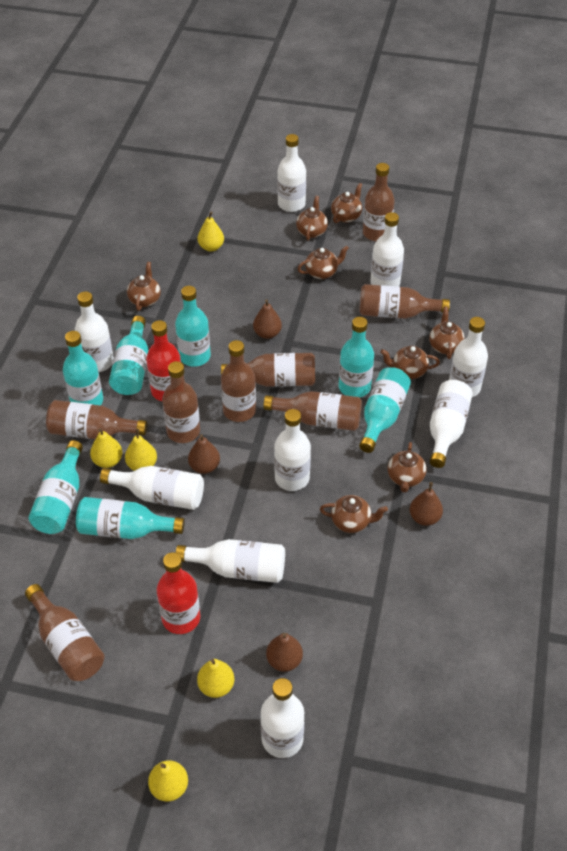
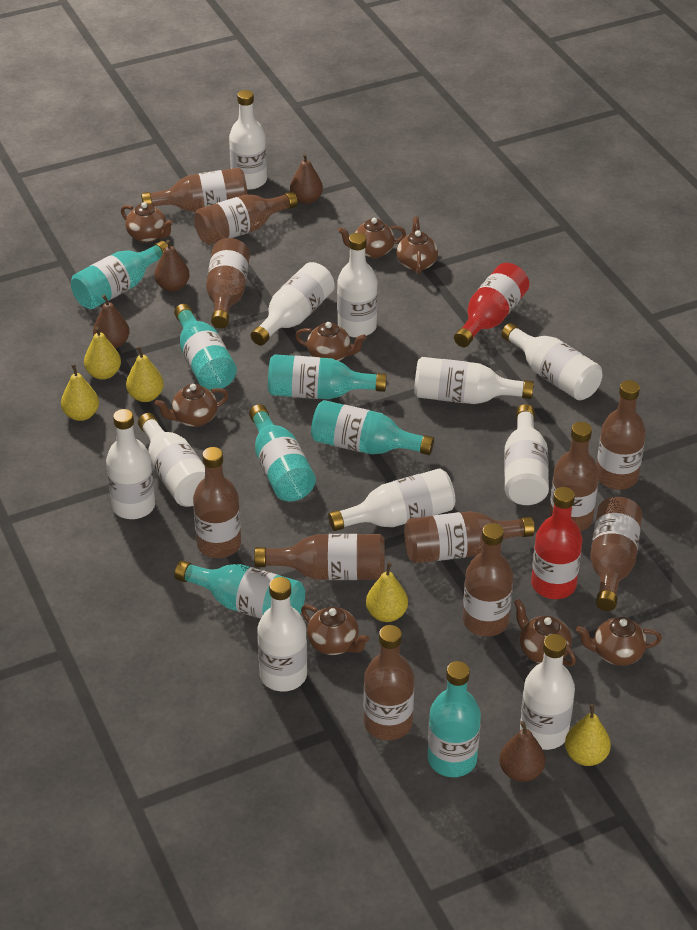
brown bottle: [25,584,105,681] [46,400,147,439] [162,361,200,443] [221,340,256,422] [221,353,315,387] [263,391,362,431] [359,284,450,319] [363,163,395,241] = 8 -> [141,168,248,212] [193,447,241,558] [194,191,298,245] [206,238,250,328] [254,534,385,580] [364,625,414,740] [404,511,535,563] [463,523,513,637] [549,422,599,531] [590,497,642,611] [597,380,646,490] = 11
white bottle: [75,291,114,372] [100,466,204,510] [176,539,285,583] [260,678,305,758] [274,409,311,491] [277,134,306,212] [370,212,404,286] [430,380,473,468] [449,317,488,397] = 9 -> [106,409,155,519] [138,413,205,507] [229,90,267,190] [251,262,335,346] [257,577,307,692] [328,468,455,531] [337,233,378,338] [414,357,534,404] [501,323,602,400] [504,404,549,505] [520,634,575,750] = 11

